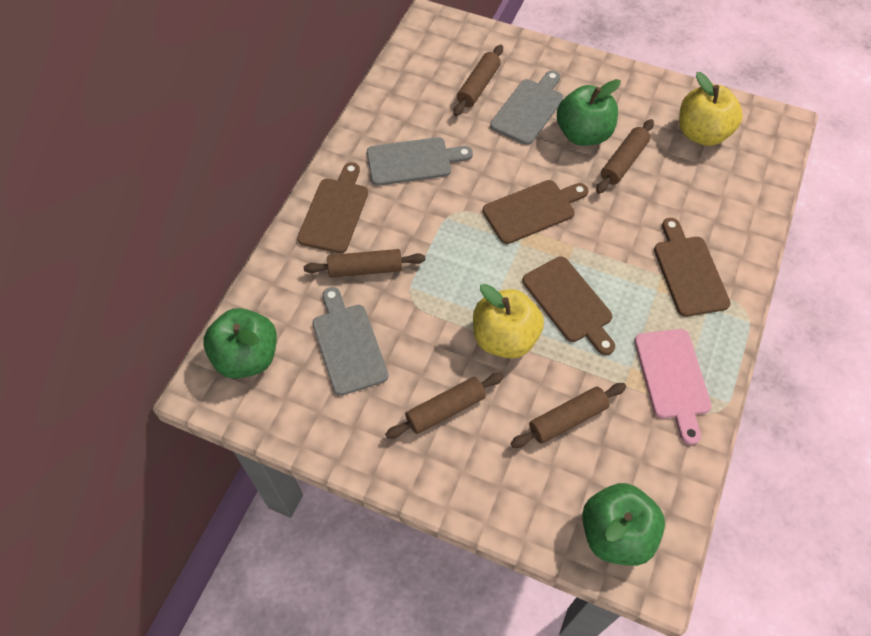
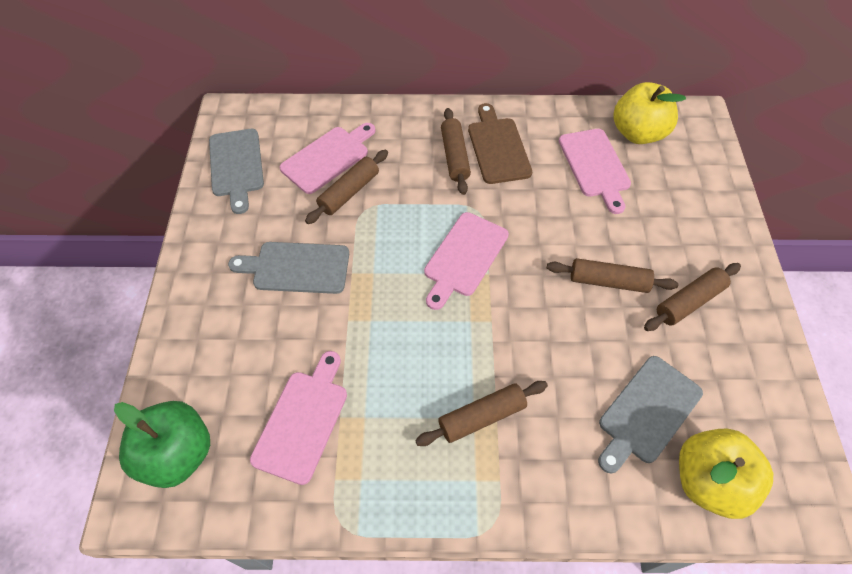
brown cutting board: [297,162,368,253] [483,180,589,244] [522,256,615,355] [654,218,731,317] = 4 -> [468,103,532,184] = 1
green apple: [203,308,277,379] [557,79,621,146] [582,483,665,566] = 3 -> [114,401,210,488] = 1
pink cutting board: [634,329,712,445] = 1 -> [250,351,347,485] [280,123,375,194] [424,212,509,310] [559,129,631,214] = 4

